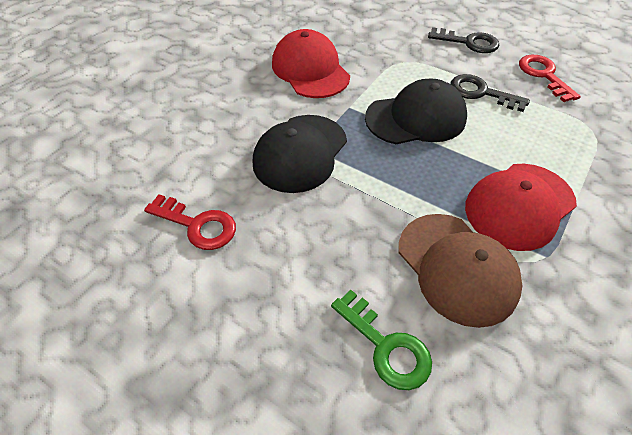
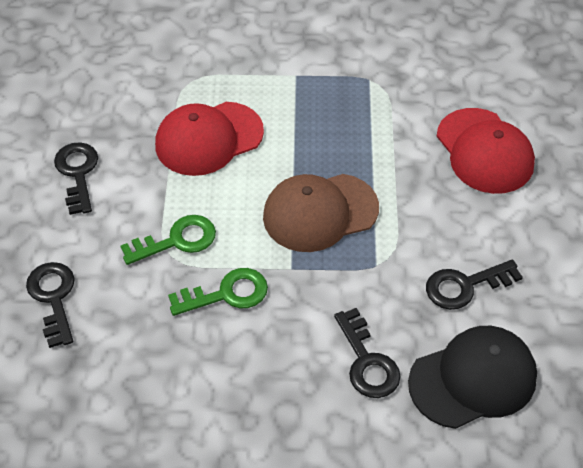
black cap: [253,115,347,193] [365,79,467,144] = 2 -> [408,326,537,429] = 1
black key: [428,27,499,53] [450,74,530,112] = 2 -> [26,262,75,348] [54,142,98,215] [334,308,401,398] [426,260,523,310] = 4
green key: [331,290,432,390] = 1 -> [121,215,216,265] [168,268,268,316] = 2
red key: [144,194,236,250] [519,55,581,102] = 2 -> none = 0

